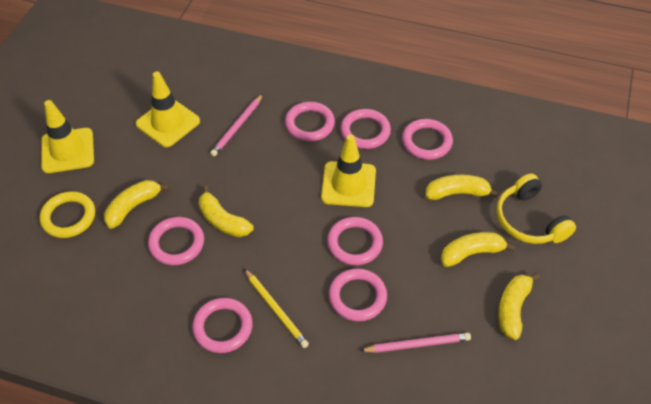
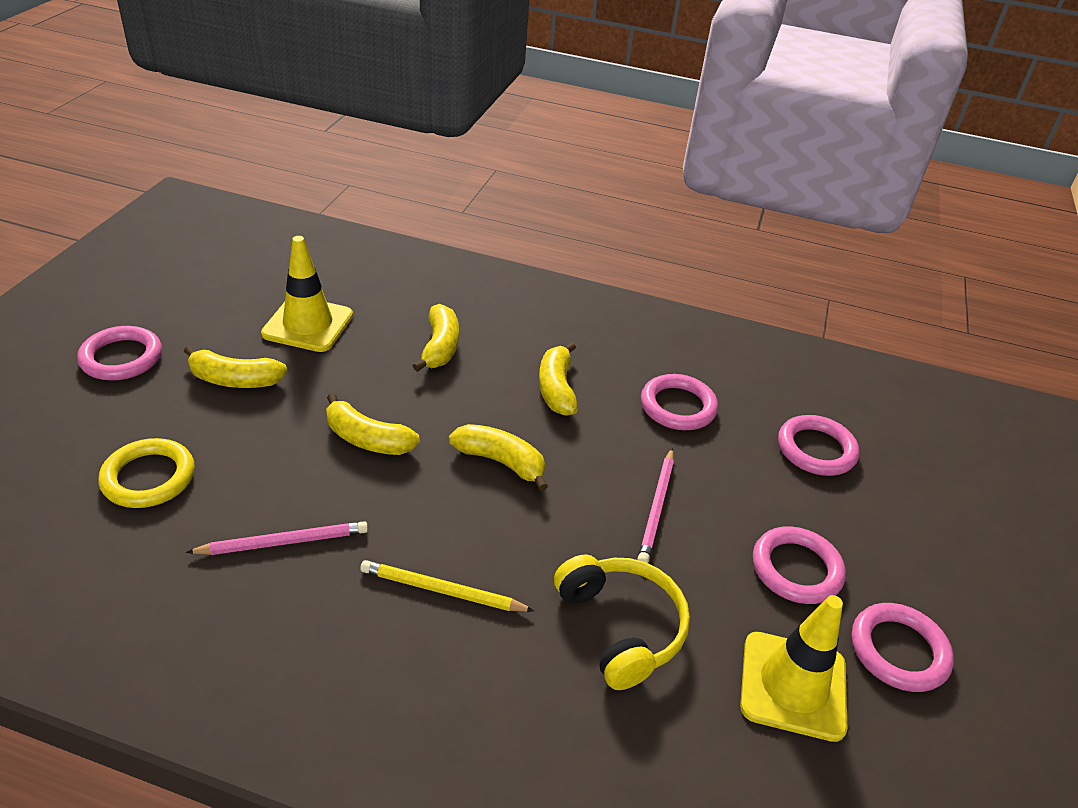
pink ring: [148,217,204,265] [192,298,253,353] [285,102,335,141] [327,217,383,265] [329,269,387,321] [340,109,391,149] [402,119,453,160] = 7 -> [77,326,162,381] [641,374,718,430] [753,526,846,604] [778,415,860,476] [852,603,954,692] = 5
yellow traffic cone: [41,100,94,173] [136,72,200,147] [321,134,376,207] = 3 -> [261,236,353,352] [740,595,847,742] = 2

